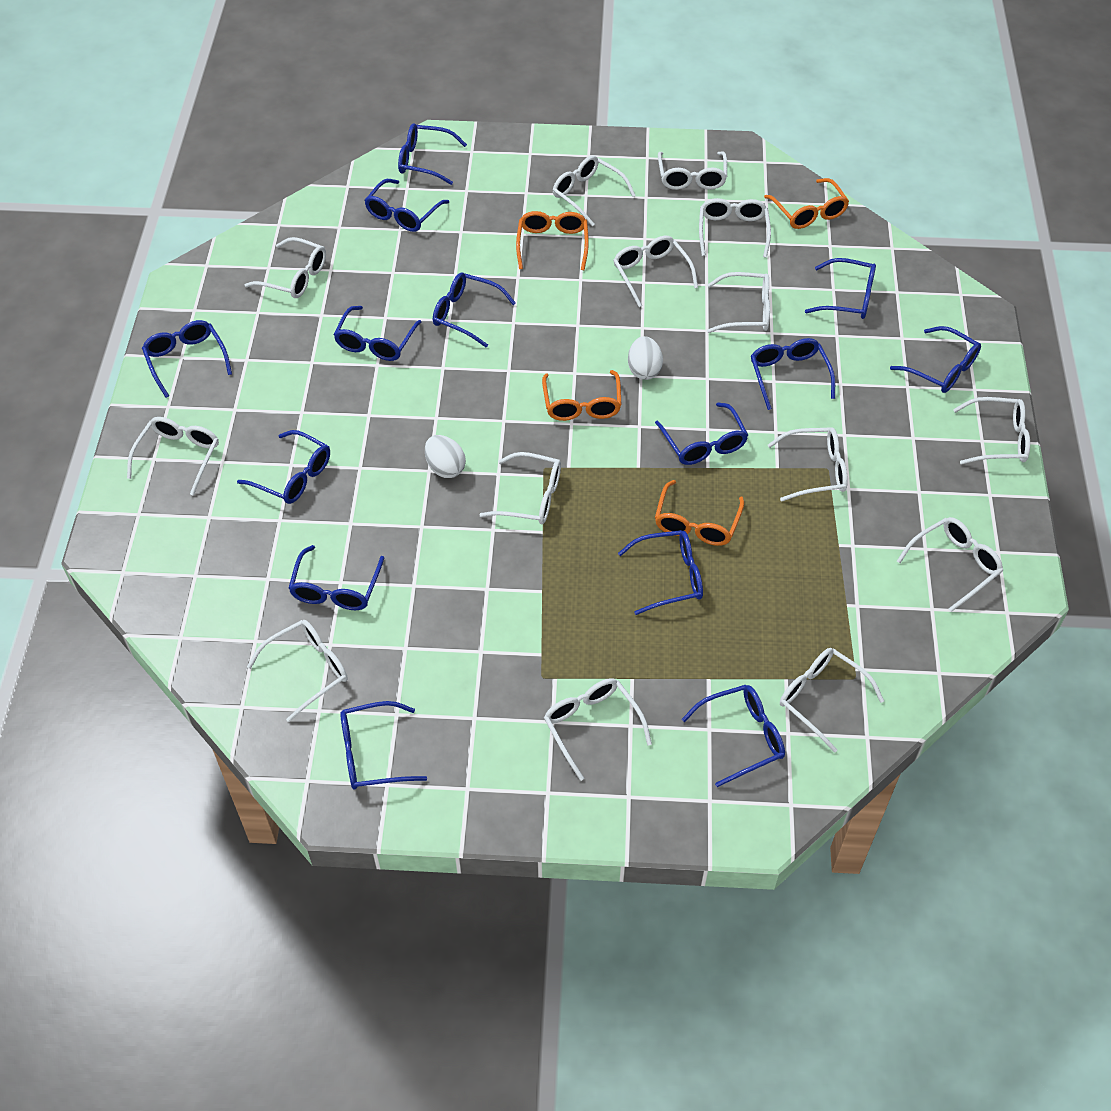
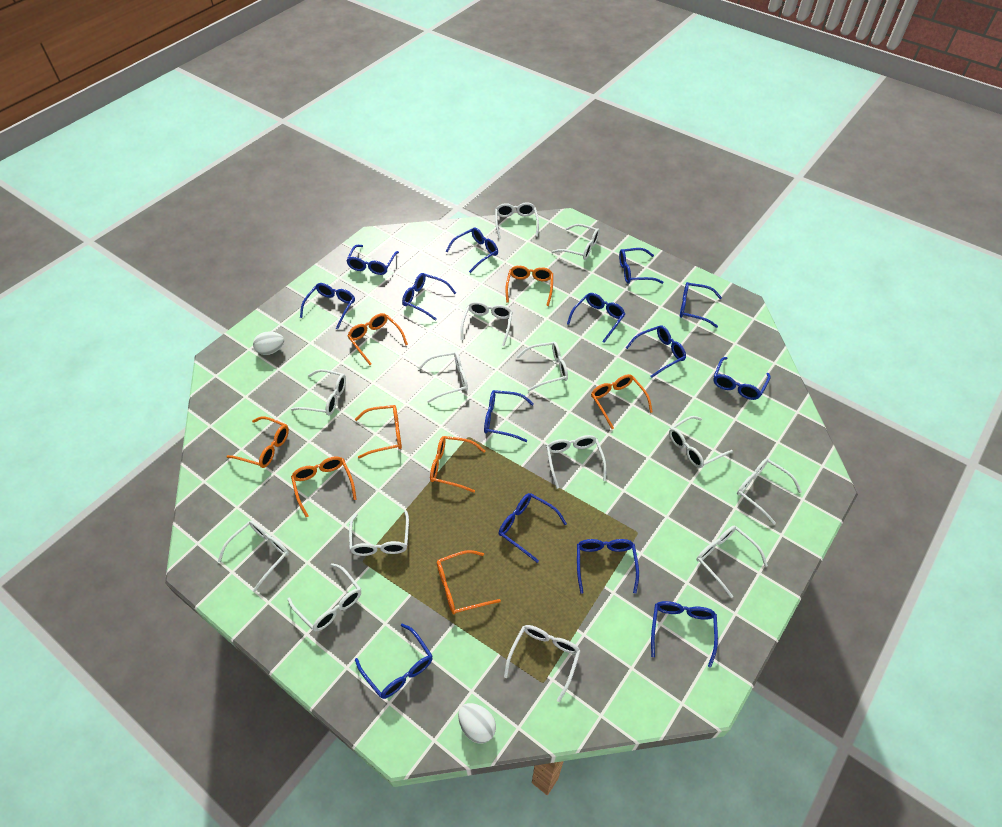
orange glasses: [516,211,589,270] [542,370,622,421] [655,480,744,546] [764,178,849,229] = 4 -> [226,416,289,468] [291,456,357,517] [348,313,408,365] [355,405,402,459] [430,436,485,493] [437,550,501,615] [505,266,553,306] [591,374,653,429] = 8

